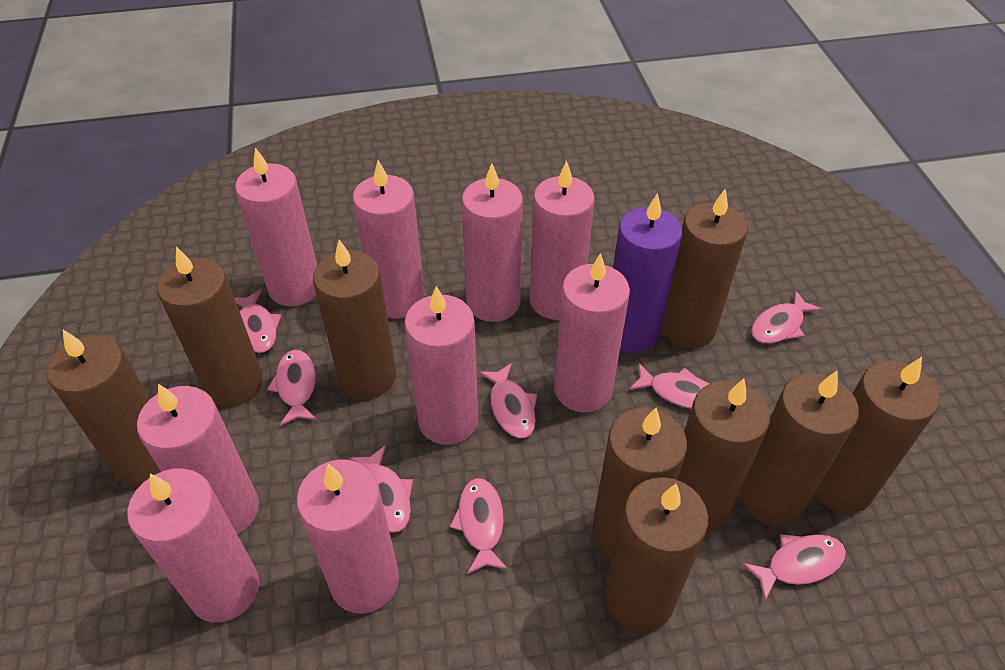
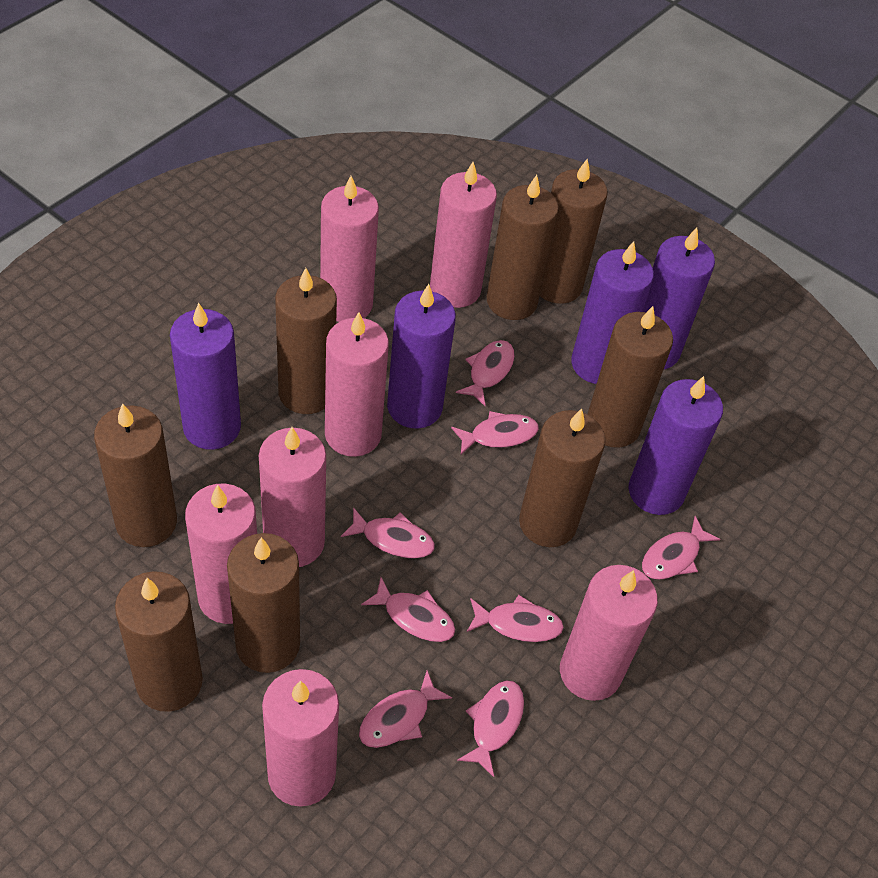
brown candle: [46,330,161,487] [157,247,263,406] [313,240,396,399] [592,408,687,557] [605,477,708,632] [661,189,748,348] [678,378,770,533] [740,371,859,526] [814,357,940,513] = 9 -> [94,403,177,547] [115,571,203,712] [227,533,300,673] [275,268,337,414] [486,175,559,320] [519,408,605,547] [540,159,608,304] [588,306,673,448] = 8
pink candle: [127,468,259,622] [137,384,259,534] [235,148,317,306] [296,459,399,614] [353,160,425,318] [404,286,478,445] [462,163,523,322] [530,161,594,320] [554,253,630,413] = 9 -> [185,483,257,624] [259,427,326,567] [262,669,339,807] [320,176,379,322] [325,312,389,457] [430,162,497,308] [560,565,658,701] = 7
purple candle: [613,193,683,353] = 1 -> [170,303,241,450] [387,284,456,429] [571,241,654,384] [629,376,723,515] [643,228,715,369] = 5

